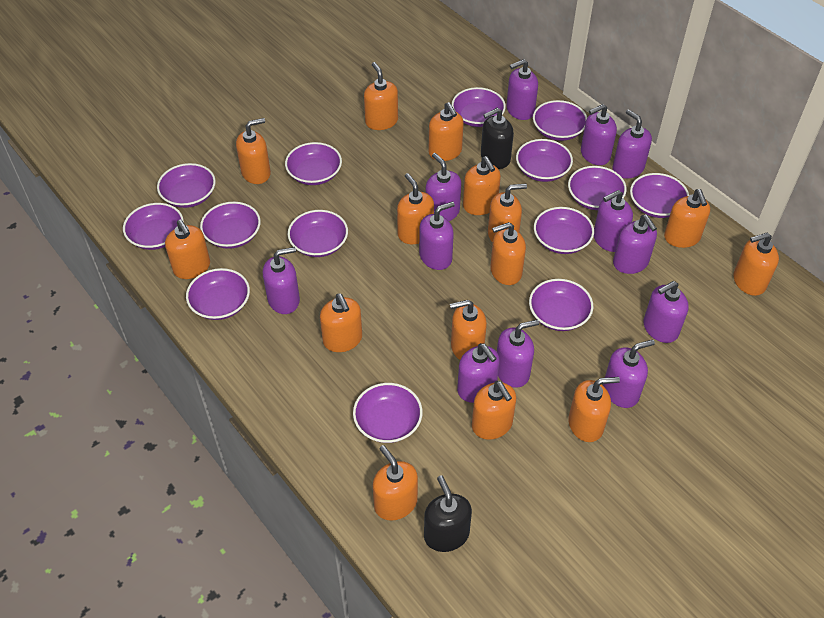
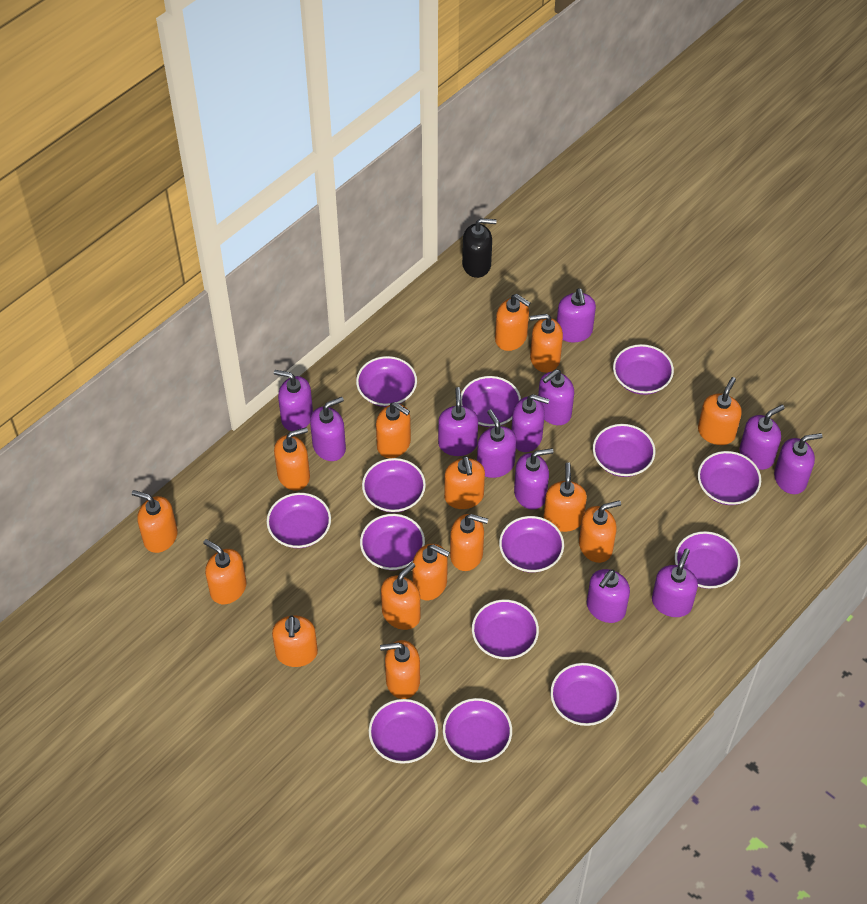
black soap dispenser: [424,475,472,552] [481,108,514,169] = 2 -> [462,218,497,278] = 1

